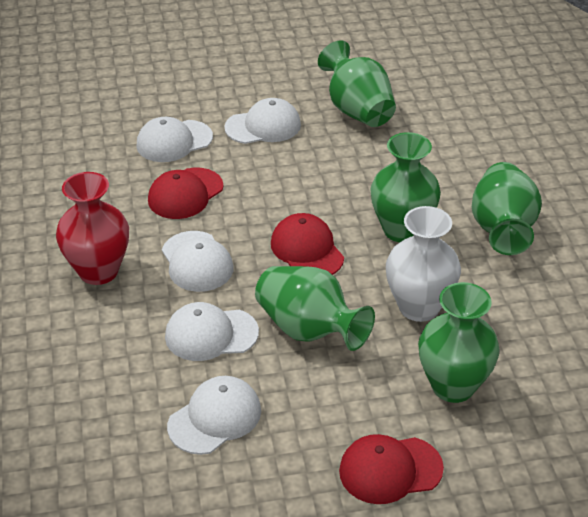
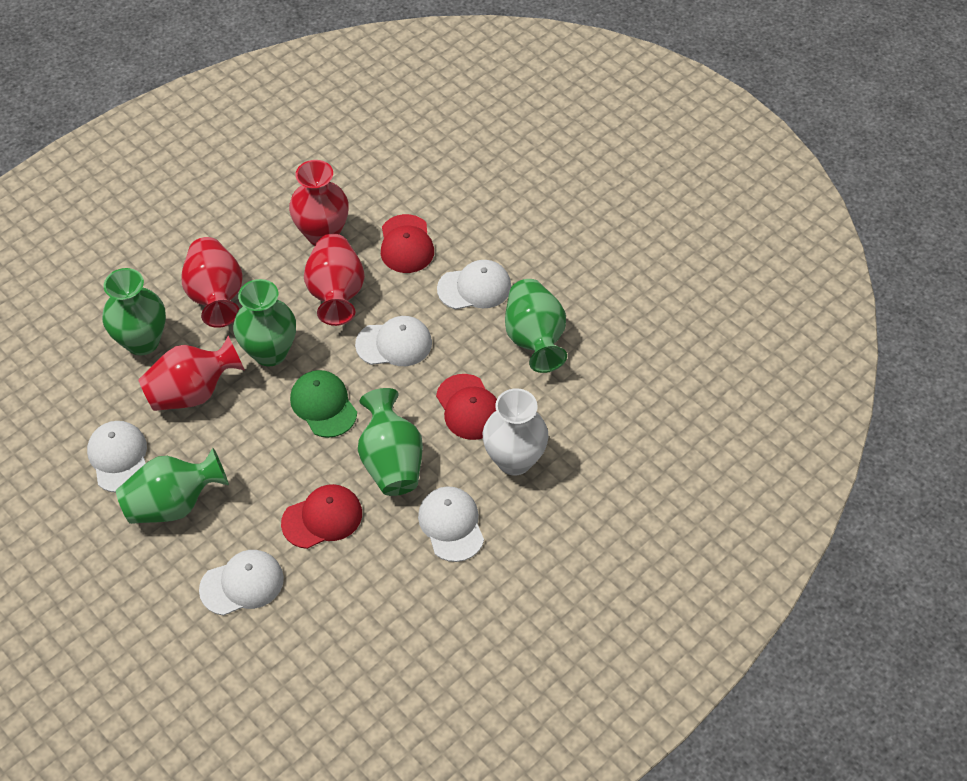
green cap: none = 0 -> [290,370,357,438] = 1
red vase: [56,172,129,285] = 1 -> [138,336,245,411] [182,237,243,328] [289,160,349,246] [304,234,365,326] = 4

